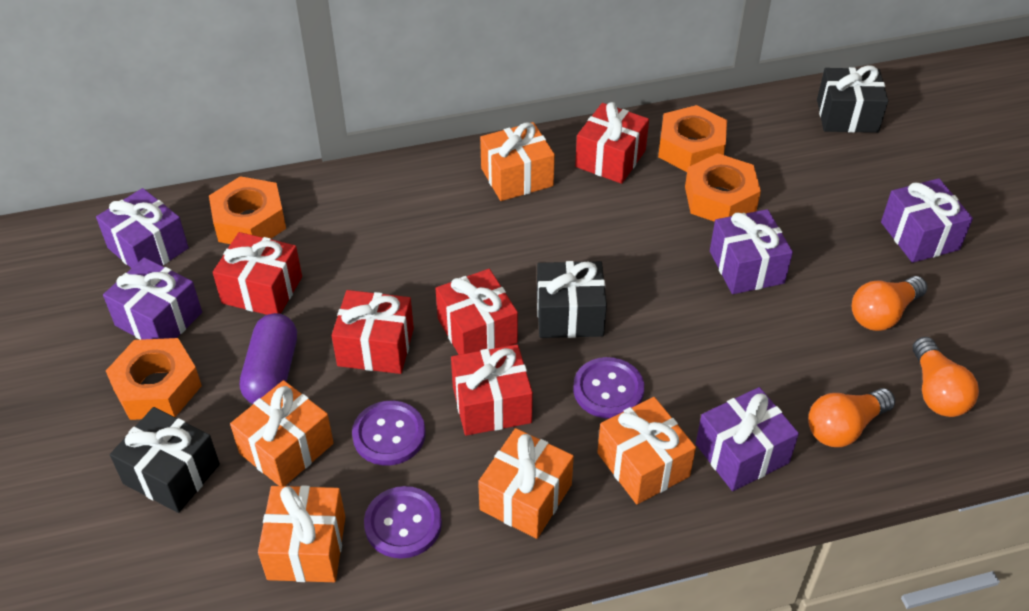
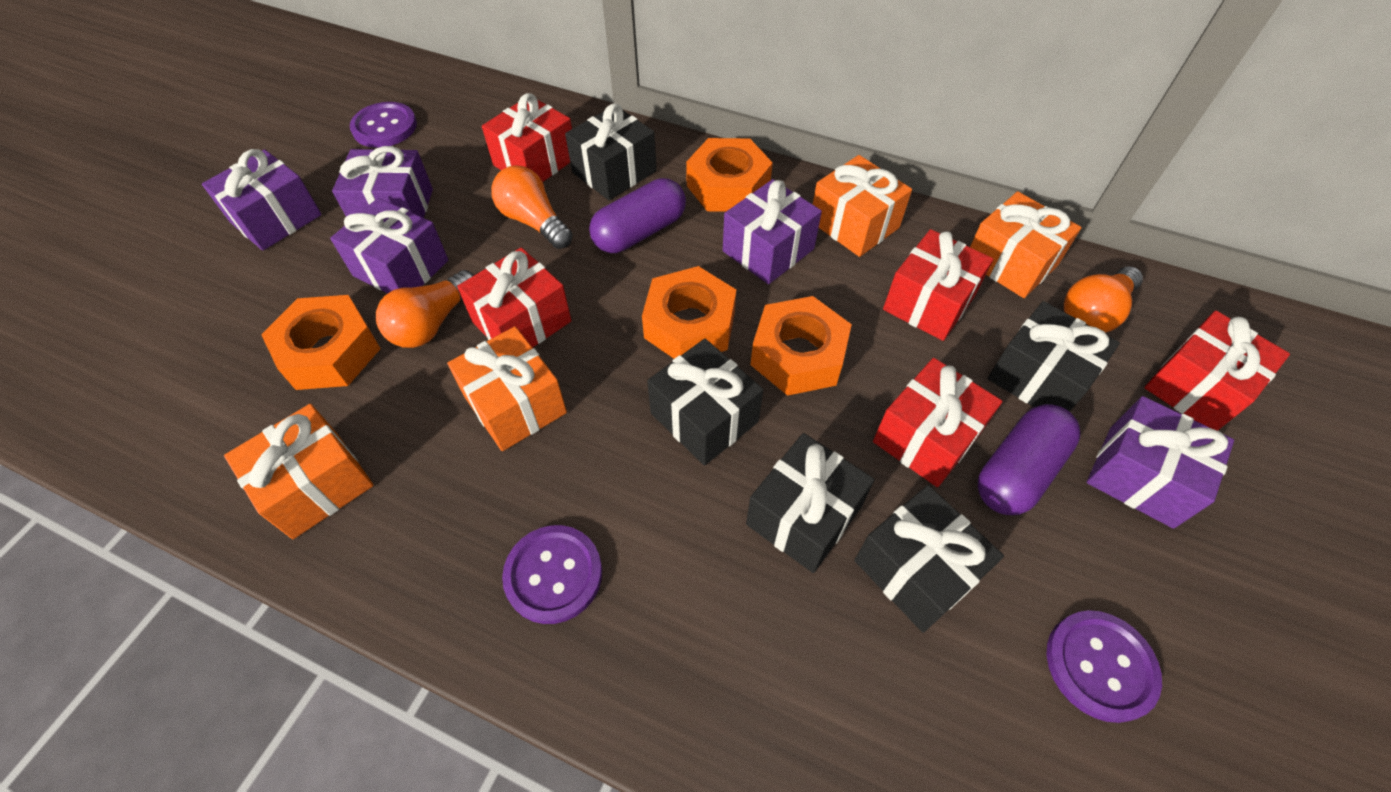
black gift: [110,407,220,513] [537,261,607,338] [817,66,888,133] = 3 -> [565,103,657,200] [647,339,763,466] [746,433,875,573] [854,485,1004,633] [988,301,1120,412] = 5
orange gift: [230,380,334,486] [258,486,345,582] [478,428,574,539] [480,122,555,201] [597,397,696,504] = 5 -> [224,404,374,539] [447,326,567,451] [813,155,912,257] [970,191,1082,298] = 4
purple capsule: [240,313,297,404] = 1 -> [589,178,686,253] [978,404,1080,515] = 2

